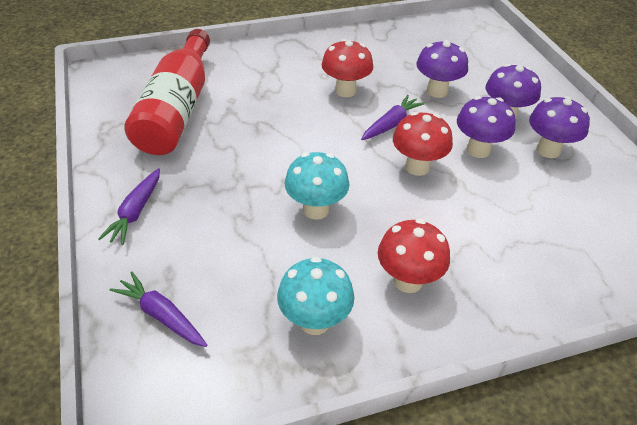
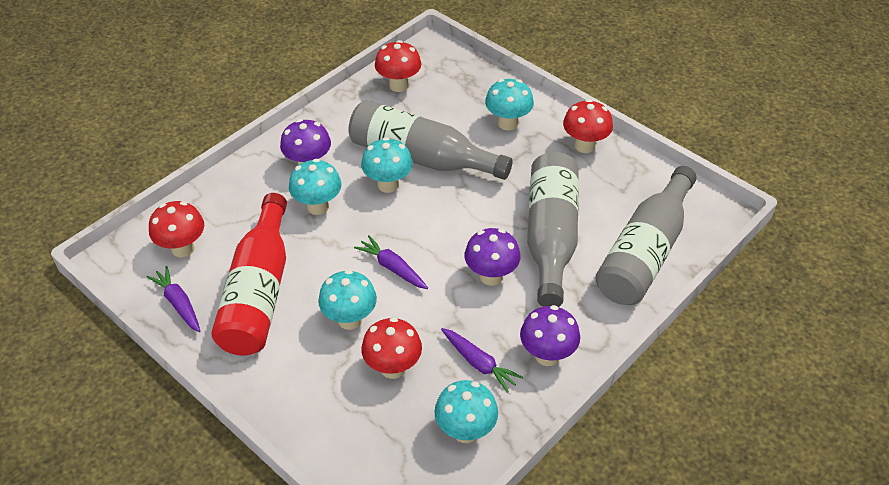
grey bottle: none = 0 -> [349,100,513,180] [527,152,579,307] [595,166,697,305] = 3
purple mushroom: [416,40,468,98] [457,96,516,158] [486,64,541,120] [529,96,590,158] = 4 -> [280,119,331,165] [464,228,521,286] [520,305,580,366] = 3
red mushroom: [322,39,373,97] [378,219,450,293] [393,112,453,176] = 3 -> [149,201,204,258] [361,317,422,379] [375,40,421,92] [563,99,613,153] = 4
turquoise mushroom: [277,257,354,335] [285,152,349,220] = 2 -> [289,159,341,215] [318,270,377,330] [361,137,413,193] [434,380,498,443] [485,79,534,131] = 5

